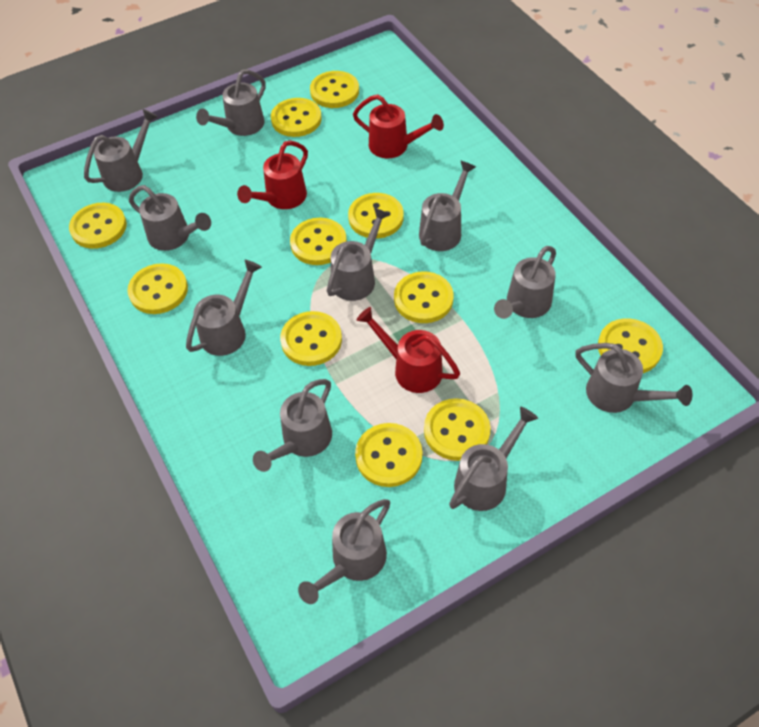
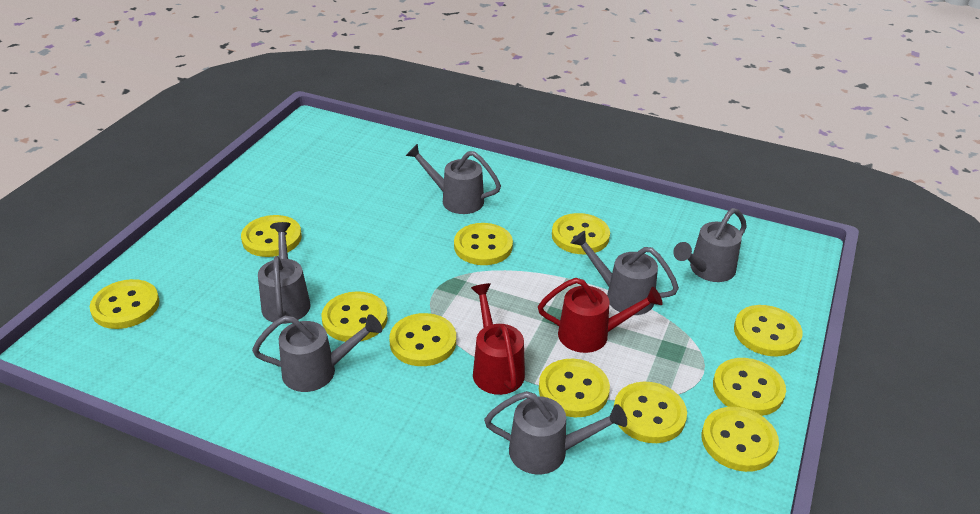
grey watering can: [84,109,158,192] [129,185,211,251] [186,260,262,356] [196,69,266,136] [253,379,332,472] [298,499,390,604] [327,207,390,301] [419,161,476,251] [449,407,538,511] [494,246,556,319] [575,343,693,413] = 11 -> [252,314,382,392] [258,222,311,324] [406,144,501,214] [484,391,627,474] [571,231,679,315] [673,208,747,282] = 6
red watering can: [237,140,308,209] [353,94,444,158] [357,307,460,393] = 3 -> [471,283,525,395] [538,278,663,353] = 2

